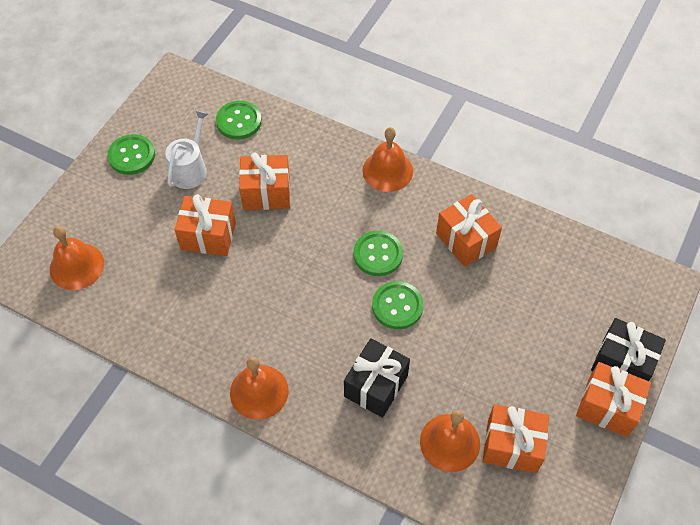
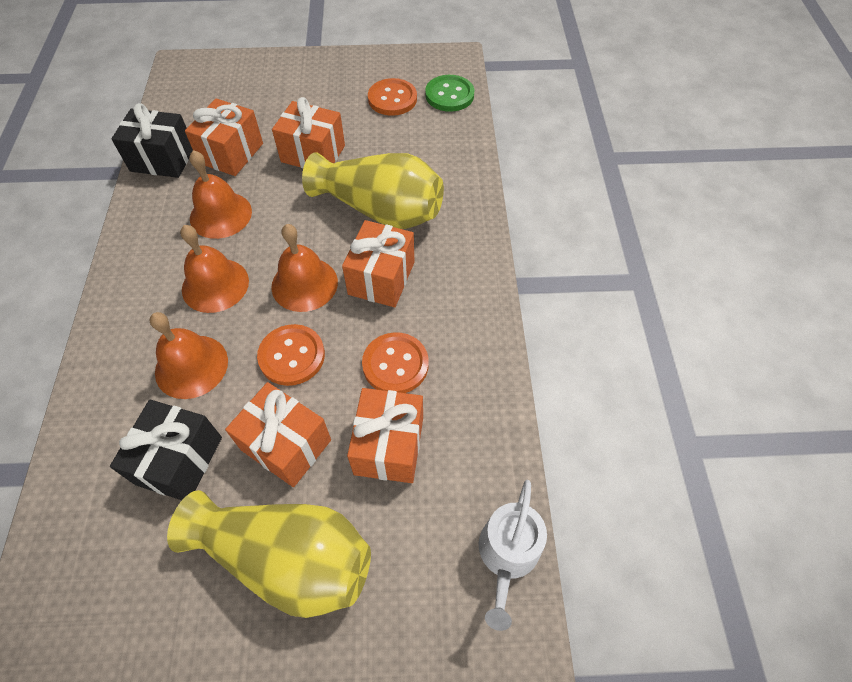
green button: [107,134,155,175] [216,101,262,139] [353,231,403,276] [372,281,424,329] = 4 -> [425,75,474,112] = 1
orange button: none = 0 -> [257,324,325,386] [362,332,429,393] [368,78,417,116] = 3
yellow vase: none = 0 -> [167,490,371,618] [302,152,444,229] = 2

